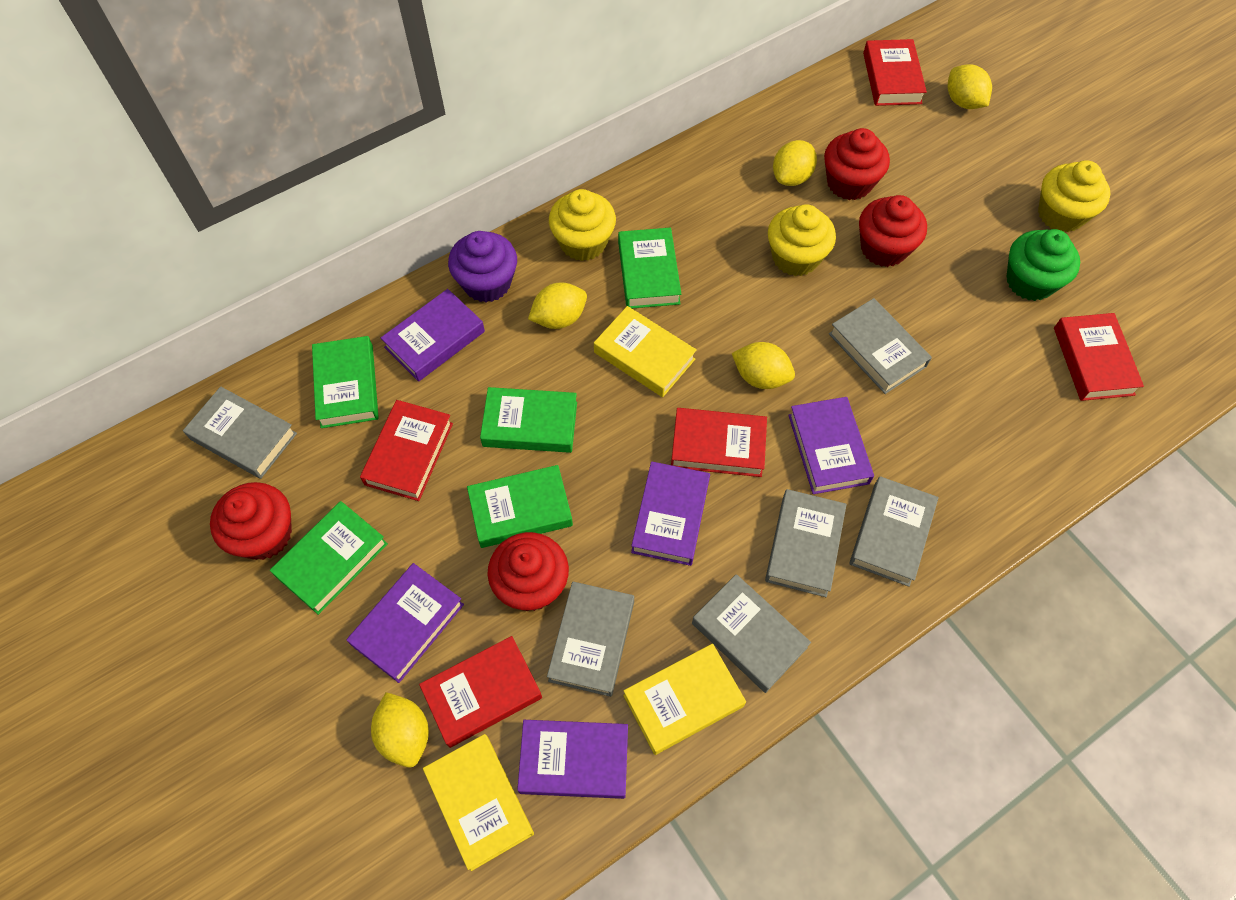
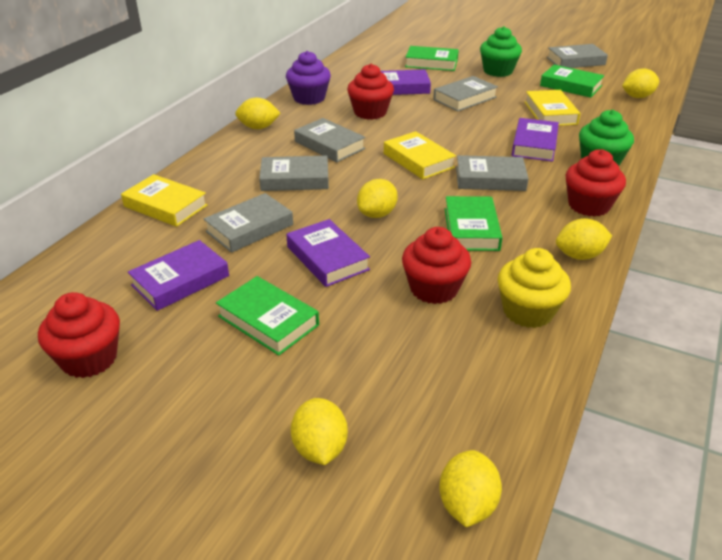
green book: [270,501,388,615] [312,336,379,428] [467,465,573,548] [480,387,577,453] [618,228,681,308] = 5 -> [216,276,319,355] [405,46,459,71] [445,196,502,251] [540,65,604,98] = 4
green cupcake: [1007,229,1080,301] = 1 -> [480,26,522,77] [579,110,634,166] = 2
purple book: [346,563,464,683] [381,289,485,382] [517,720,628,799] [631,461,710,566] [788,397,874,494] = 5 -> [128,240,229,311] [286,219,370,287] [381,69,431,95] [512,118,559,162] = 4
red book: [360,400,453,501] [419,636,542,748] [671,408,767,477] [863,39,927,106] [1054,313,1144,401] = 5 -> none = 0
yellow cupcake: [549,189,616,261] [768,204,836,276] [1038,160,1110,232] = 3 -> [498,248,571,328] = 1
yellow lemon: [371,692,429,768] [528,282,587,329] [732,342,795,389] [773,140,817,186] [948,64,992,109] = 5 -> [235,98,281,129] [291,398,348,465] [357,179,398,218] [439,450,502,527] [556,218,612,260] [622,68,659,98] = 6

